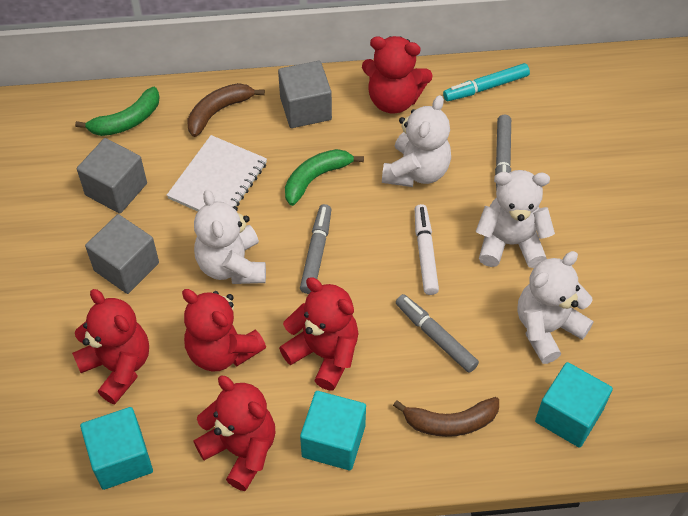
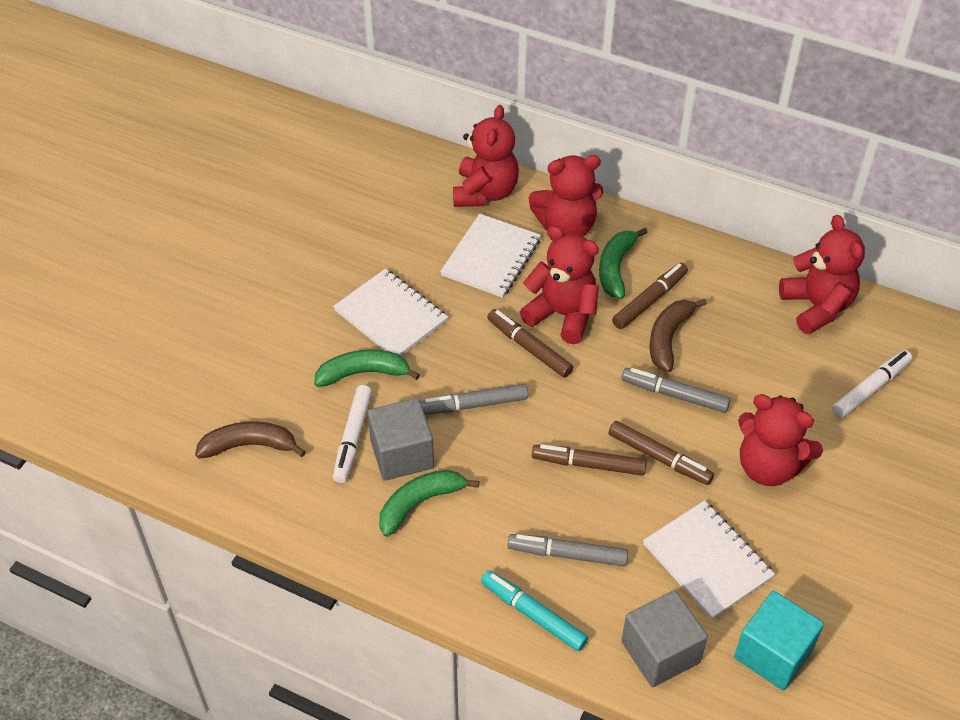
brown marker: none = 0 -> [487,309,573,378] [532,444,647,476] [608,421,714,485] [612,263,688,329] = 4
green banana: [75,87,160,136] [285,149,364,206] = 2 -> [314,350,420,387] [379,470,479,537] [599,228,648,299] = 3
grey cube: [77,138,147,214] [85,214,159,294] [278,61,332,128] = 3 -> [367,398,434,481] [621,590,708,687] = 2
turquoise cube: [80,407,153,490] [300,391,366,470] [535,362,613,448] = 3 -> [734,591,824,691] = 1
white marker: [415,204,439,295] = 1 -> [333,385,372,483] [832,350,912,418] = 2
white notebook: [167,135,267,211] = 1 -> [333,269,448,356] [440,214,541,298] [643,500,775,620] = 3
white teddy bear: [194,190,266,284] [382,95,451,187] [476,170,555,268] [518,251,593,364] = 4 -> none = 0

